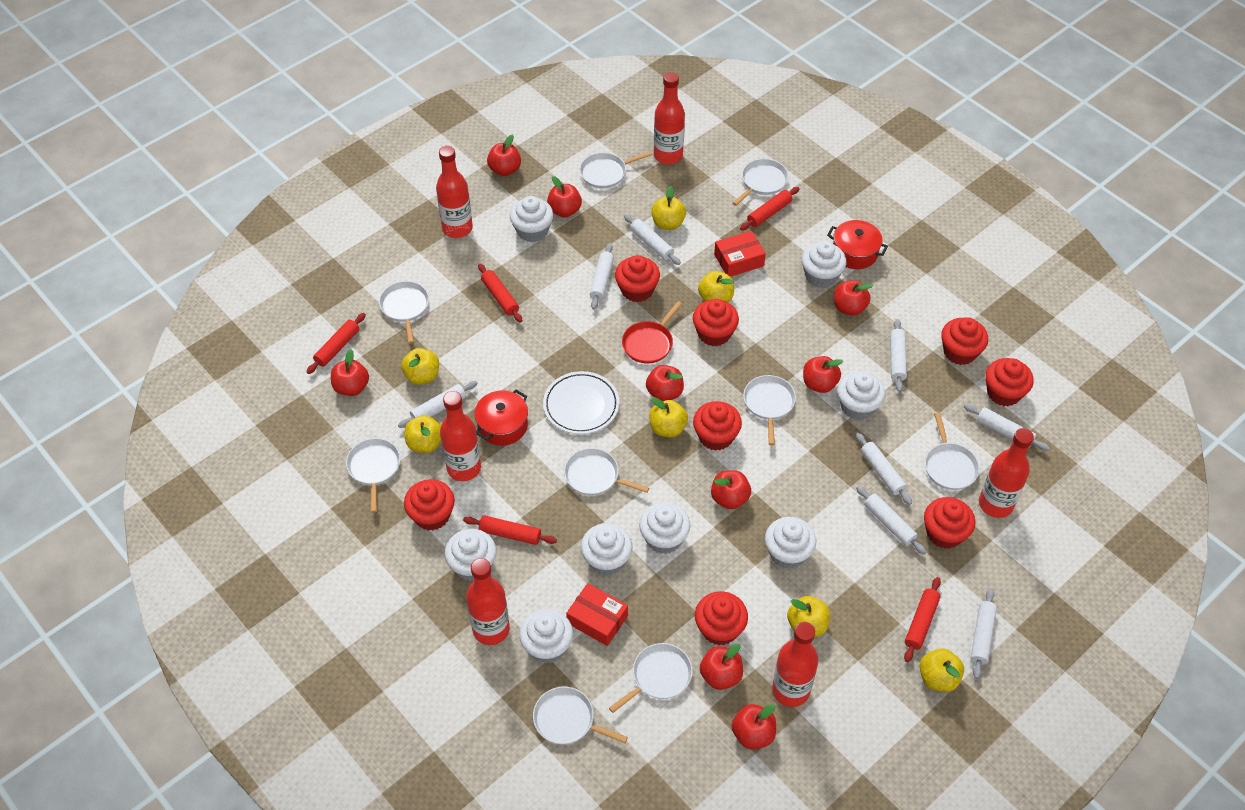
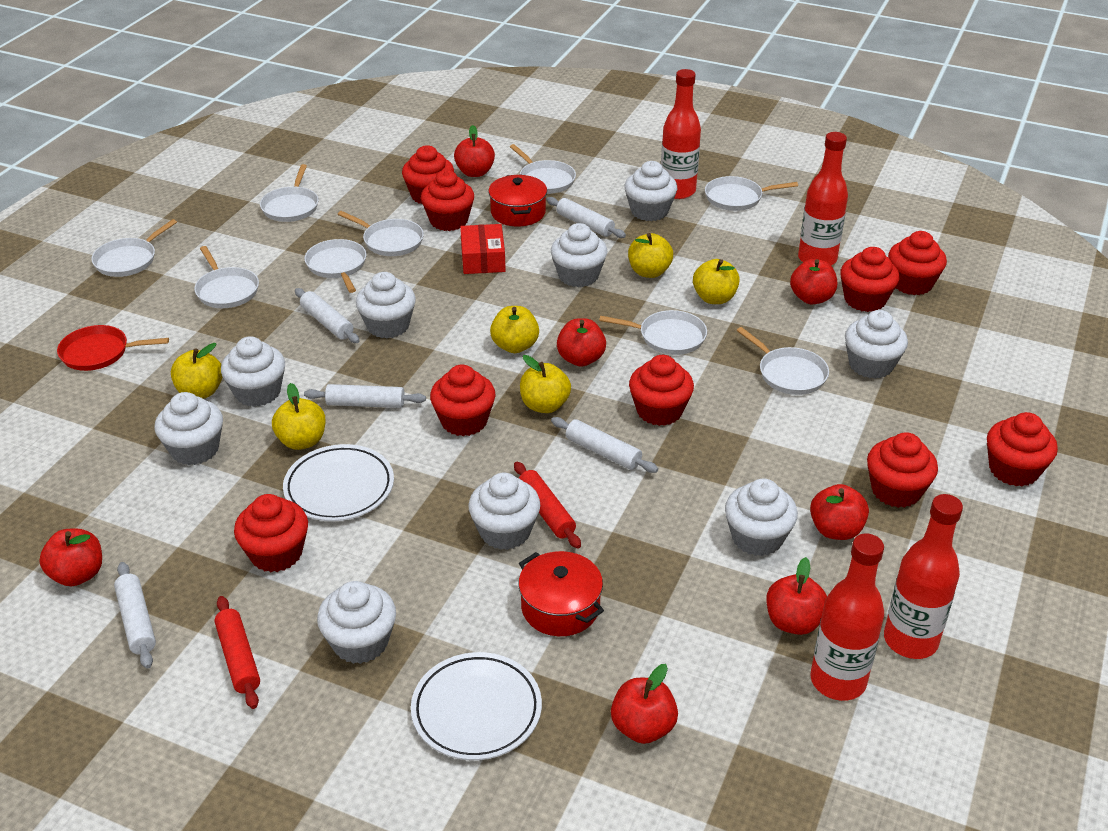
red apple: [331,349,369,396] [487,135,521,176] [547,176,582,218] [646,365,684,401] [700,644,743,690] [711,470,751,509] [732,704,776,749] [803,356,843,393] [834,280,873,316] = 9 -> [39,529,102,586] [454,125,495,177] [557,318,606,367] [611,664,678,744] [766,557,827,635] [790,259,837,304] [810,484,869,540] = 7
red bottle: [436,146,473,238] [440,391,481,481] [466,558,510,645] [654,72,685,164] [772,622,818,707] [979,428,1034,518] = 6 -> [661,69,701,199] [798,132,848,265] [810,534,884,701] [884,494,963,659] = 4
red box: [566,583,628,646] [714,231,766,277] = 2 -> [460,224,506,274] = 1
red cupcake: [404,479,455,531] [615,255,660,302] [693,299,739,347] [693,401,742,451] [695,591,748,645] [924,497,975,549] [941,317,988,365] [985,358,1034,406] = 8 -> [234,494,308,572] [402,145,454,205] [421,170,474,231] [430,365,496,436] [629,355,694,426] [840,247,899,312] [867,432,938,508] [888,231,947,295] [987,412,1058,487] = 9
red rolling pin: [307,313,366,374] [463,515,557,545] [478,264,522,323] [740,187,799,231] [904,577,941,662] = 5 -> [214,596,260,709] [514,462,581,549] = 2
white cupcake: [445,529,497,581] [510,196,553,242] [519,609,573,663] [581,523,632,576] [639,502,690,554] [765,517,816,569] [802,241,846,288] [837,372,885,420] = 8 -> [155,392,223,465] [221,336,285,407] [317,581,396,664] [356,272,416,338] [468,473,540,550] [551,223,607,287] [624,161,677,221] [725,479,798,556] [845,310,908,379] = 9
white plate: [543,371,619,434] = 1 -> [283,444,394,521] [411,652,542,760] = 2
white rolling pin: [398,381,477,428] [590,243,614,309] [624,214,681,265] [856,433,912,505] [856,486,926,554] [890,319,907,392] [964,404,1050,451] [971,588,997,679] = 8 -> [114,562,156,669] [295,288,360,343] [304,384,426,408] [546,197,626,238] [551,417,658,473] = 5
yellow apple: [401,348,439,385] [405,415,441,453] [649,397,688,437] [651,186,686,230] [698,271,734,302] [787,596,830,637] [920,648,964,692] = 7 -> [171,343,222,399] [272,383,326,450] [490,306,539,353] [520,355,571,413] [628,233,673,278] [693,259,740,304] = 6

